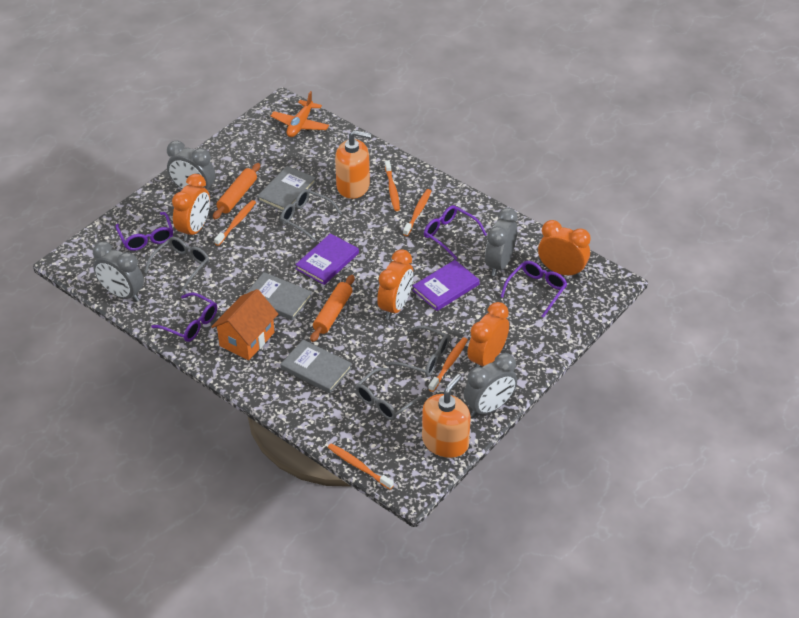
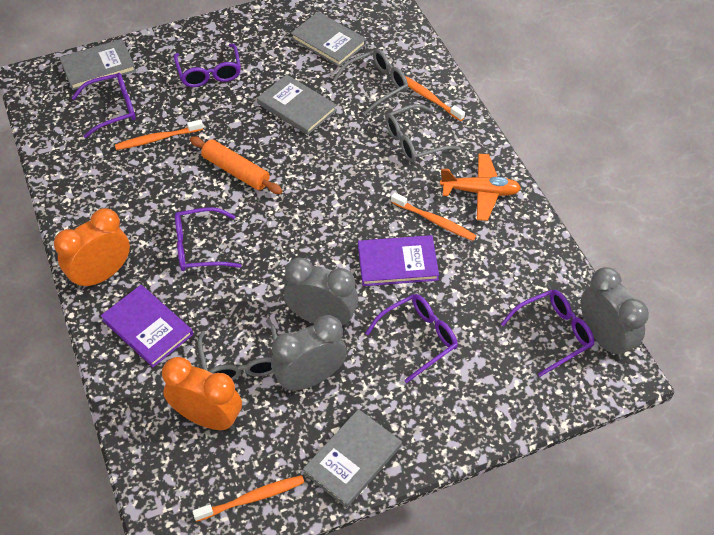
grey book: [245,272,312,320] [257,166,316,211] [280,340,352,393] = 3 -> [59,39,136,90] [257,74,337,135] [291,12,366,67] [303,409,402,508] = 4
grey clock: [93,242,144,302] [167,141,215,195] [464,353,517,417] [485,207,518,276] = 4 -> [271,315,347,392] [284,258,358,327] [581,267,649,359] = 3
grey glasses: [144,237,209,292] [280,189,342,242] [355,368,427,420] [385,326,450,377] = 4 -> [198,319,277,380] [333,49,408,115] [385,104,460,162] = 3
orange clock: [172,174,210,241] [377,249,413,319] [467,302,509,367] [538,220,591,278] = 4 -> [54,208,130,290] [162,357,242,430] = 2
orange house: [211,289,278,360] = 1 -> none = 0
orange rolling pin: [213,163,260,219] [310,275,354,342] = 2 -> [190,136,282,194] = 1
orange soap dispenser: [335,130,371,199] [422,374,471,458] = 2 -> none = 0
orange toothbrush: [214,200,256,246] [328,443,394,490] [385,160,400,211] [403,189,431,236] [429,337,468,392] = 5 -> [115,119,203,150] [192,475,305,522] [391,192,476,241] [405,76,465,121] = 4
purple glasses: [115,212,173,251] [151,293,217,342] [424,205,487,260] [500,261,567,318] = 4 -> [72,73,136,138] [174,44,241,87] [175,207,242,271] [365,294,458,383] [501,290,594,377] = 5

